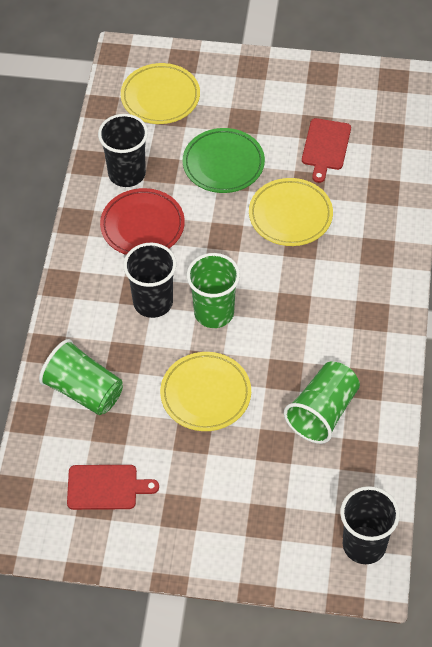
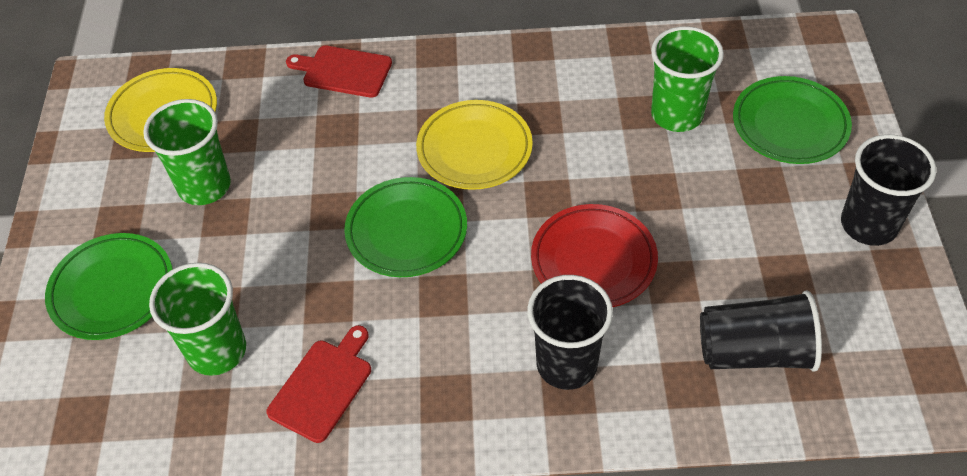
green plate: [183,128,265,193] = 1 -> [45,233,173,340] [344,177,467,277] [733,76,852,164] = 3
yellow plate: [121,63,200,124] [160,352,251,431] [249,178,333,246] = 3 -> [104,68,217,152] [416,100,533,190] = 2

